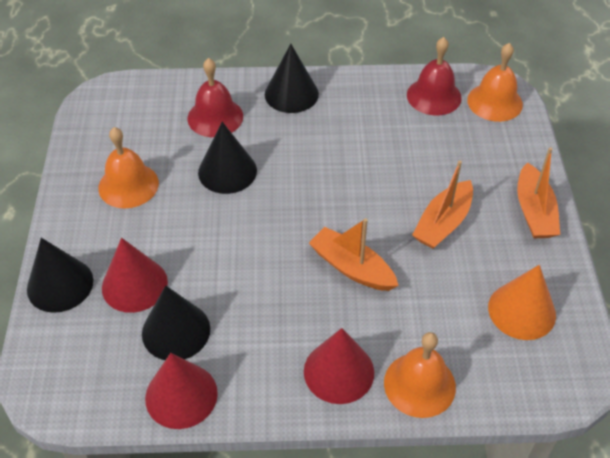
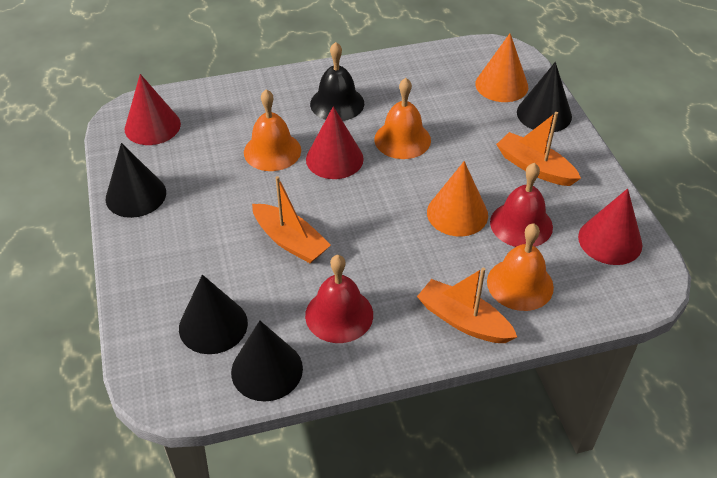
black bell: none = 0 -> [310,42,364,121] = 1
orange cone: [488,265,556,340] = 1 -> [427,161,488,237] [475,34,528,102] = 2

